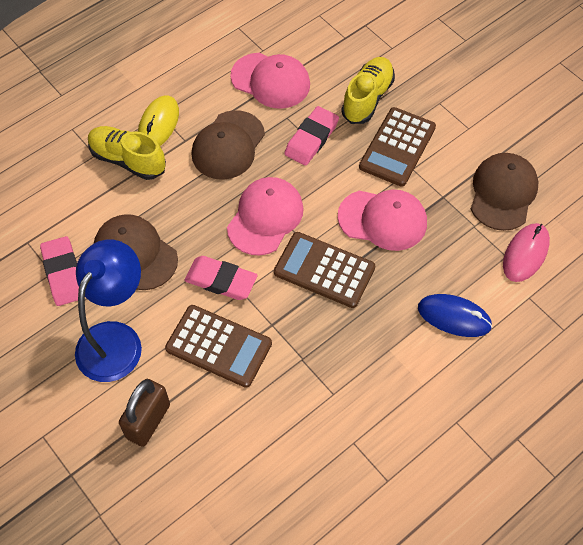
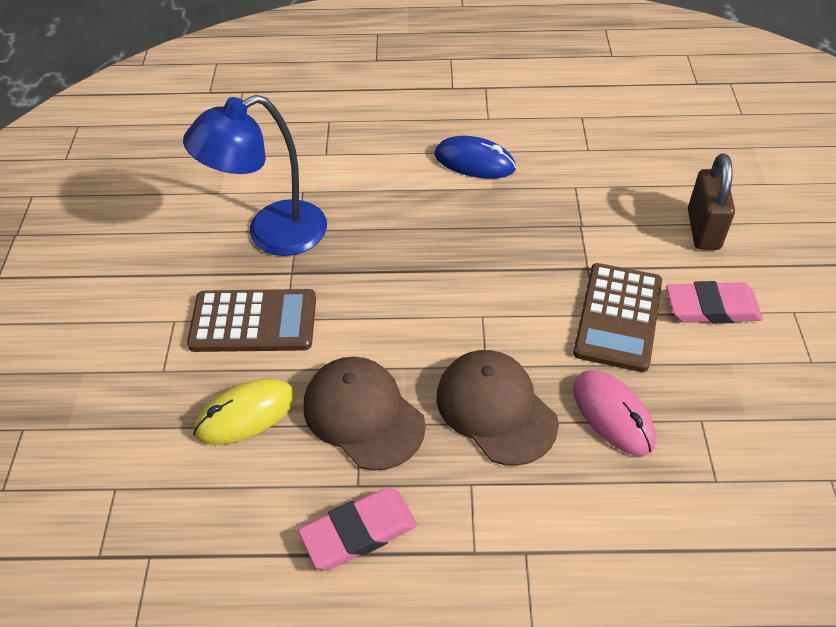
brown calculator: [165,305,272,388] [274,232,375,308] [359,107,436,187] = 3 -> [187,289,316,352] [573,263,662,372] = 2
brown cap: [94,214,178,290] [191,110,265,180] [471,153,538,231] = 3 -> [304,357,426,471] [437,350,559,466] = 2
pink cap: [227,177,304,255] [230,53,310,109] [338,190,427,251] = 3 -> none = 0
pink eraser: [40,236,79,306] [184,256,257,300] [284,106,339,166] = 3 -> [298,488,417,569] [666,281,763,324] = 2
yellow shoe: [88,126,166,180] [341,57,395,124] = 2 -> none = 0

